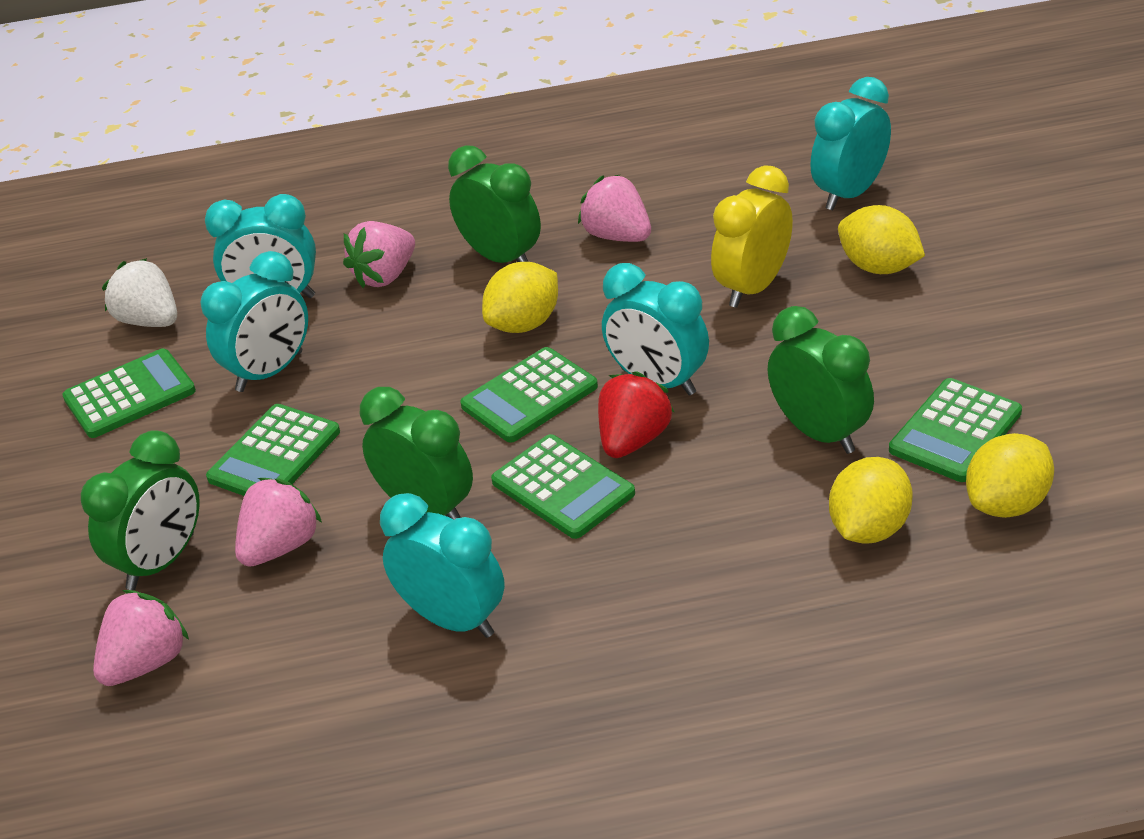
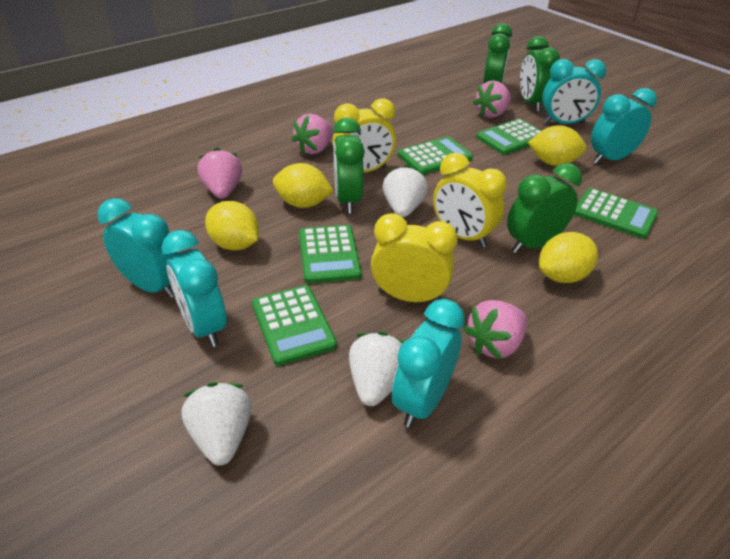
red strawberry: [598,372,674,458] = 1 -> none = 0
white strawberry: [102,258,177,327] = 1 -> [182,382,252,466] [349,332,404,406] [383,165,428,217] = 3
yellow clock: [711,165,793,308] = 1 -> [333,98,396,173] [371,213,458,302] [433,153,507,248] = 3

